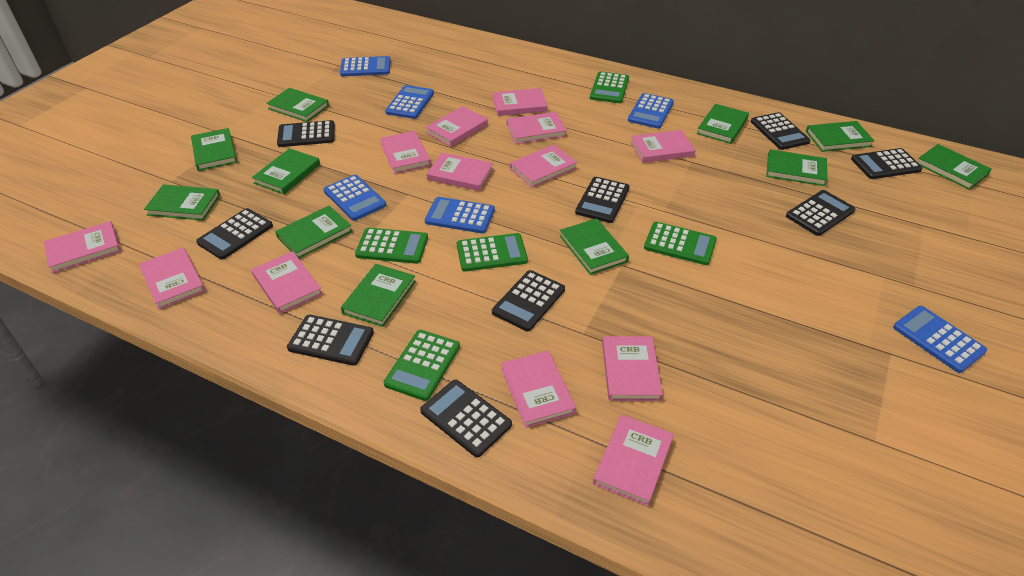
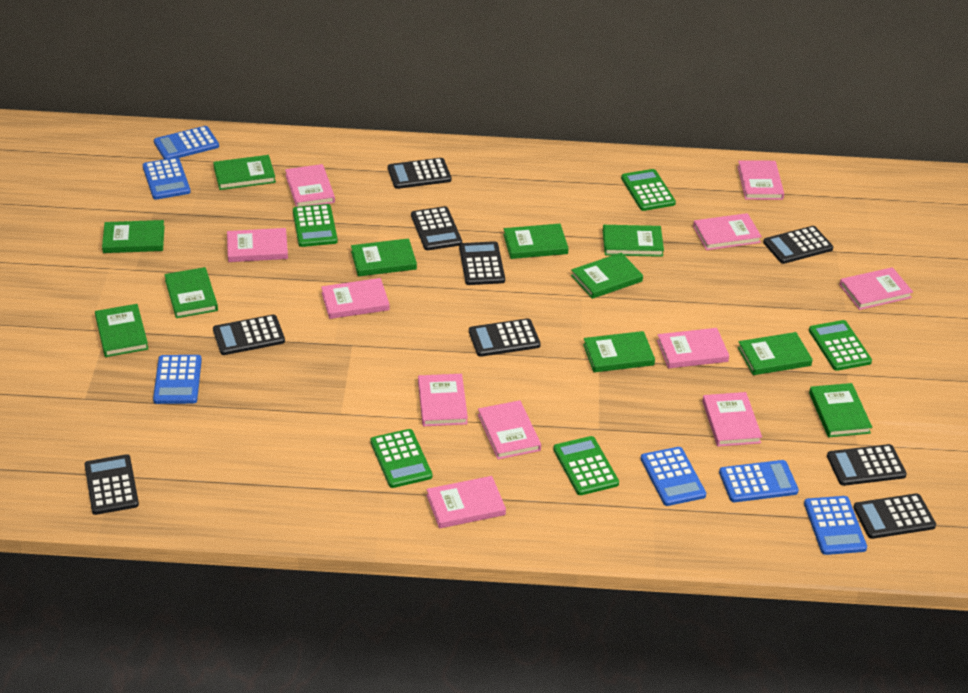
pink book: [44,221,121,273] [139,248,205,309] [251,251,322,314] [380,131,431,174] [426,106,488,146] [427,153,493,191] [492,88,548,116] [501,351,576,428] [506,112,567,144] [510,145,577,188] [593,415,674,506] [602,336,663,401] [631,130,695,163] = 13 -> [227,228,288,262] [285,164,335,207] [321,278,390,319] [418,374,468,426] [427,476,506,528] [478,400,541,459] [657,328,729,368] [693,213,762,250] [702,392,762,447] [737,160,784,200] [840,267,913,310] = 11

